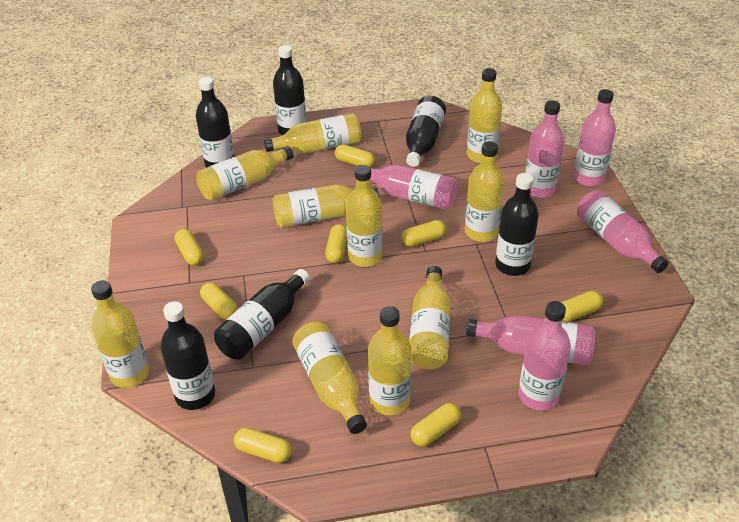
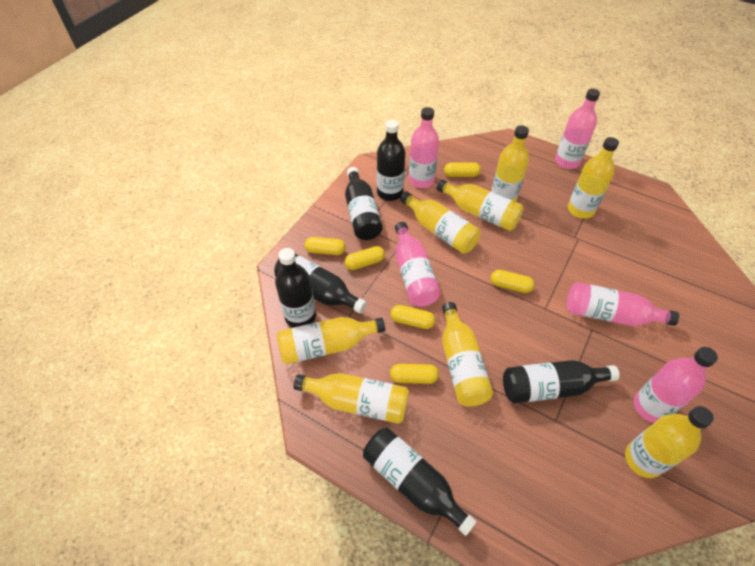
pink bottle: [370,164,458,210] [466,315,595,365] [518,301,571,411] [525,100,564,198] [573,89,616,187] [577,190,669,273] = 6 -> [395,222,441,307] [409,107,439,188] [555,89,600,169] [567,282,679,326] [634,347,718,423] = 5
yellow bottle: [91,280,149,388] [196,146,294,201] [264,113,361,153] [272,184,379,228] [292,322,367,434] [346,165,383,267] [368,306,411,416] [409,266,451,370] [465,141,504,242] [467,68,502,163] = 10 -> [277,317,385,364] [293,373,409,424] [400,192,481,254] [437,179,524,231] [442,302,493,407] [491,125,529,202] [568,137,619,219] [625,406,714,478] = 8
yellow capsule: [174,229,204,266] [200,282,238,320] [234,428,292,463] [325,224,347,263] [335,144,375,167] [401,220,446,247] [410,403,461,447] [561,291,603,322] = 8 -> [305,237,346,255] [345,246,385,270] [390,364,439,384] [391,305,435,329] [444,162,481,177] [491,270,535,293] = 6

